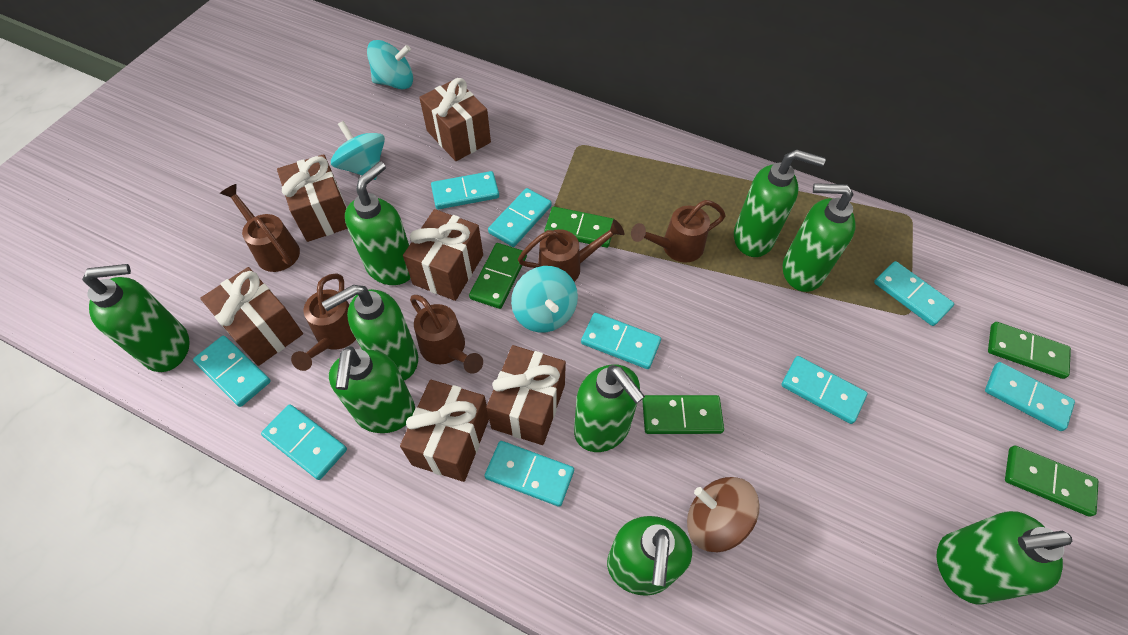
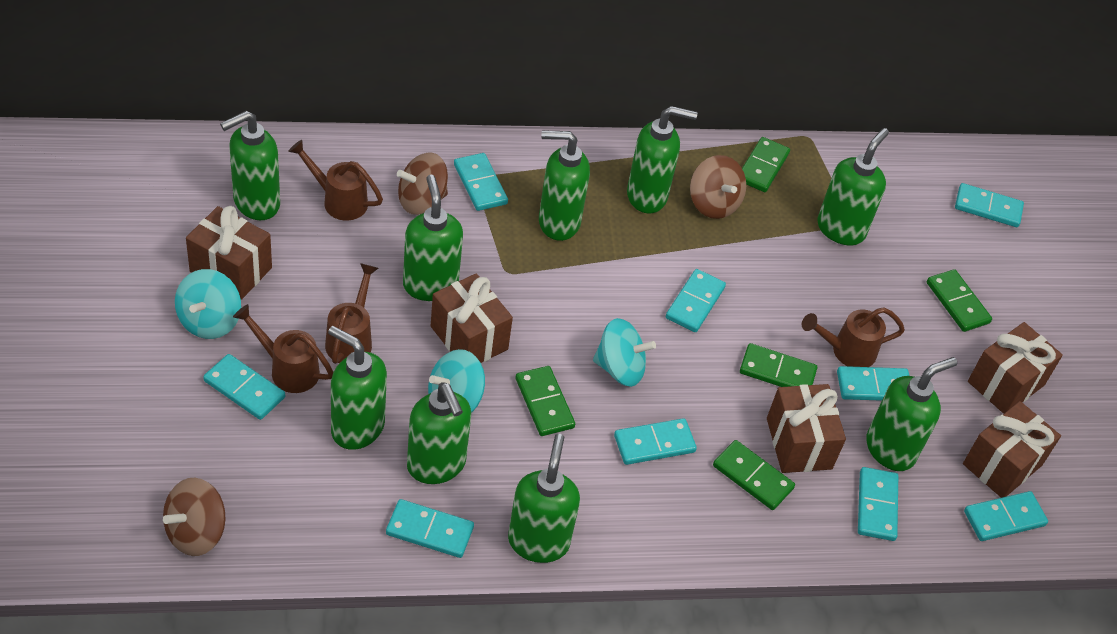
brown gift: [200,267,303,366] [277,154,348,242] [400,379,489,482] [403,209,483,301] [419,78,491,161] [486,345,566,445] = 6 -> [186,206,272,300] [431,273,513,363] [767,384,846,473] [963,401,1061,498] [968,322,1063,414] = 5
brown spinning top: [687,477,760,552] = 1 -> [163,478,225,556] [397,152,448,215] [690,155,746,219] = 3
brown watering can: [220,184,300,272] [291,274,356,371] [410,295,483,374] [518,219,624,282] [631,200,726,262] = 5 -> [233,304,333,393] [288,140,383,221] [325,263,378,364] [802,307,905,367] = 4

